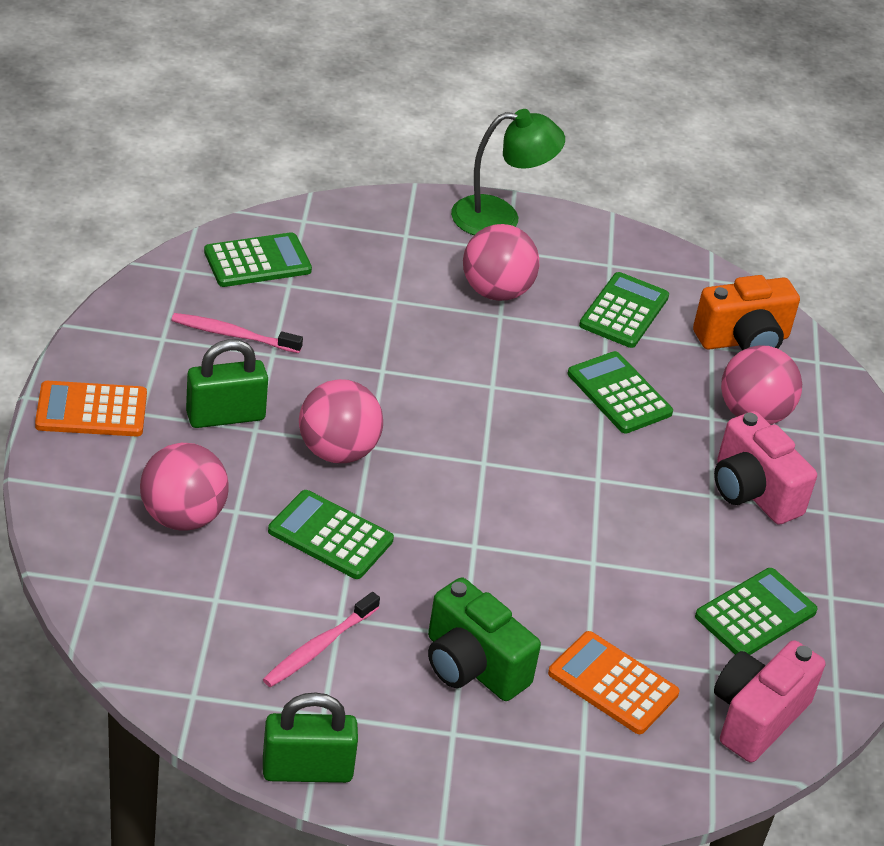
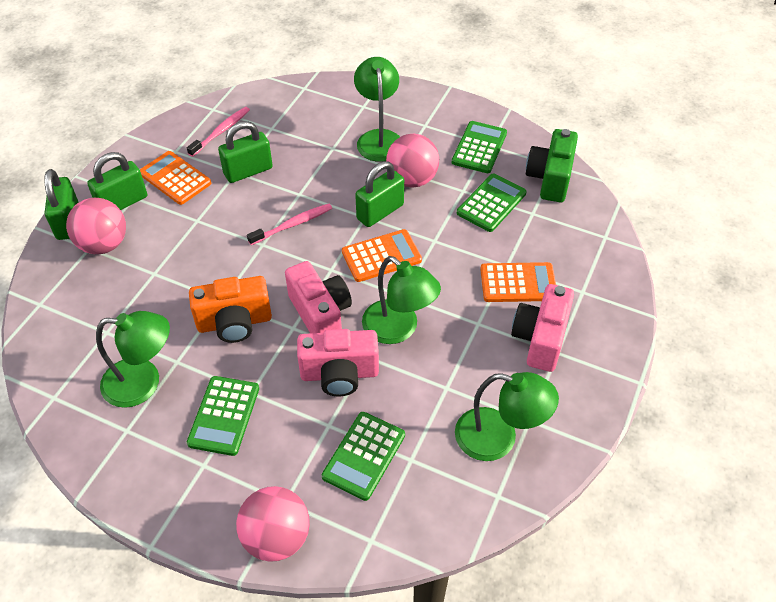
green calculator: [204,232,312,287] [268,490,394,579] [568,351,673,433] [579,272,669,348] [695,568,818,655] = 5 -> [187,376,259,456] [322,412,405,501] [452,121,507,173] [457,174,527,232] = 4
green lamp: [451,109,565,235] = 1 -> [96,311,170,408] [354,57,400,162] [362,256,441,344] [455,372,559,461] = 4
green padlock: [186,339,268,428] [263,692,358,783] = 2 -> [44,169,79,240] [87,152,147,210] [218,121,273,183] [355,161,404,227] = 4
orange calculator: [35,381,147,436] [548,631,679,734] = 2 -> [140,151,211,205] [342,229,422,282] [480,262,556,302] = 3
pink ball: [140,443,228,531] [299,379,383,463] [463,224,539,301] [721,345,802,425] = 4 -> [66,198,126,254] [236,486,310,562] [386,134,439,188] = 3
pink camera: [714,411,817,524] [714,640,825,762] = 2 -> [285,261,352,333] [297,329,379,396] [511,284,574,372] = 3

